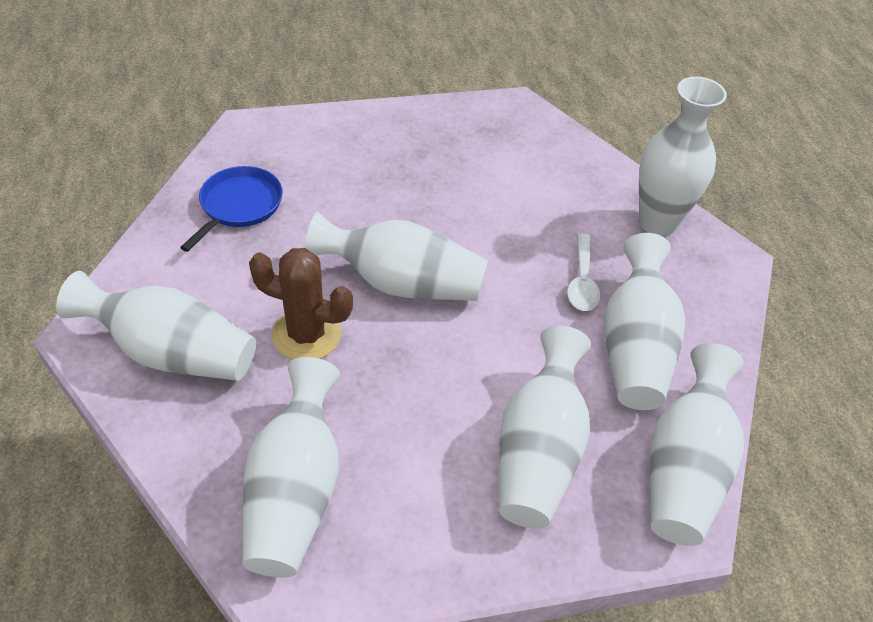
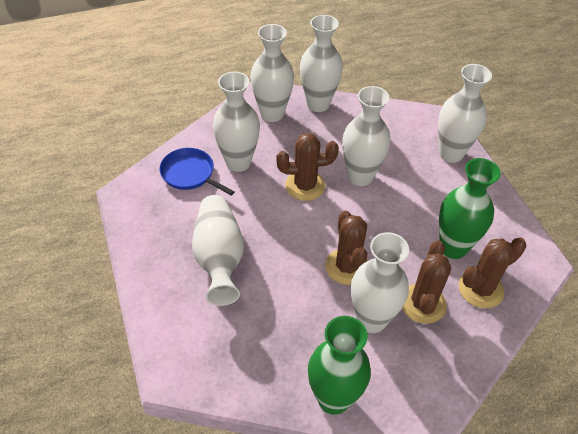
brown cactus: [249,248,353,360] = 1 -> [276,133,339,201] [325,211,368,285] [402,240,451,324] [459,238,526,308] = 4
green vase: none = 0 -> [308,316,371,415] [439,158,501,259] = 2
white spoon: [567,234,600,311] = 1 -> none = 0

